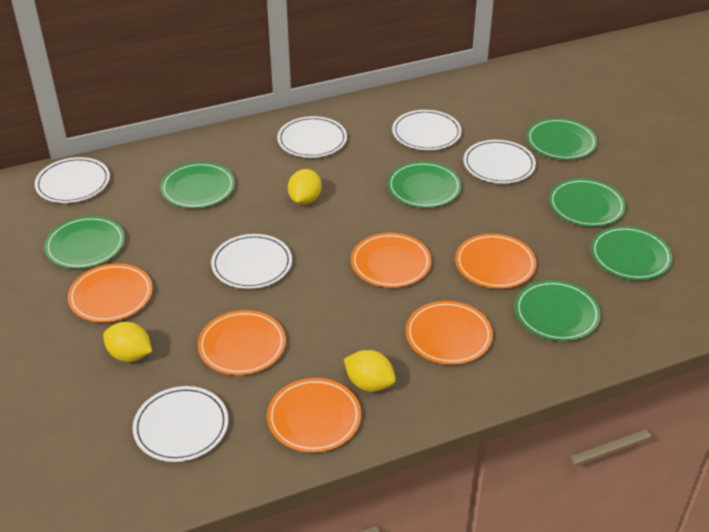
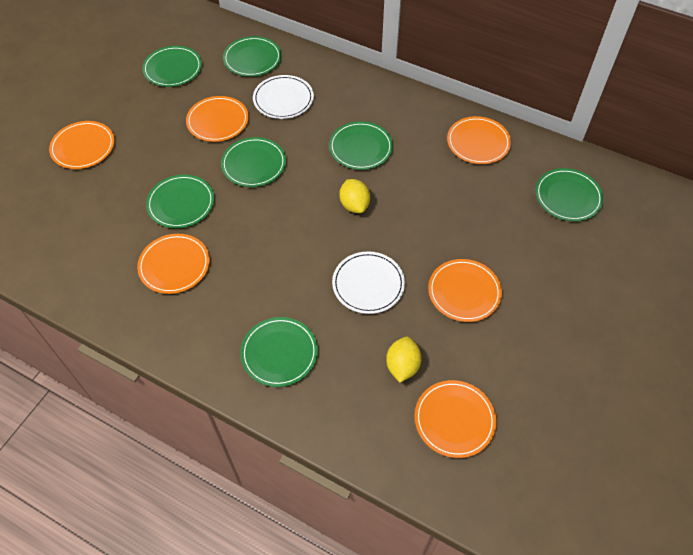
white plate: [35,157,110,203] [133,386,228,462] [211,234,292,289] [277,116,347,158] [392,110,462,150] [463,140,536,184] = 6 -> [253,75,314,119] [332,251,405,314] = 2
yellow lemon: [103,322,152,362] [288,169,322,205] [344,350,396,392] = 3 -> [340,179,370,213] [386,337,422,382] = 2

